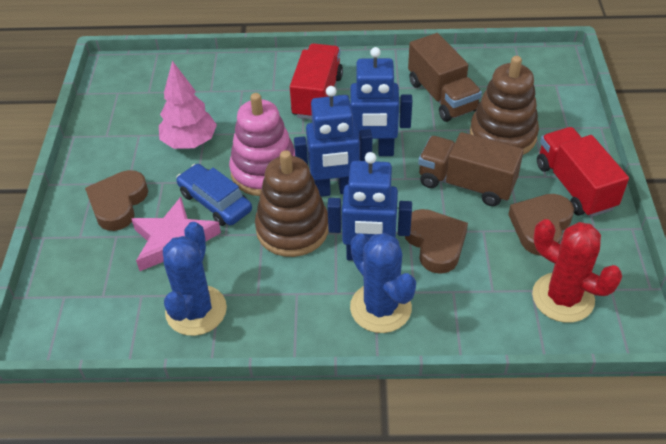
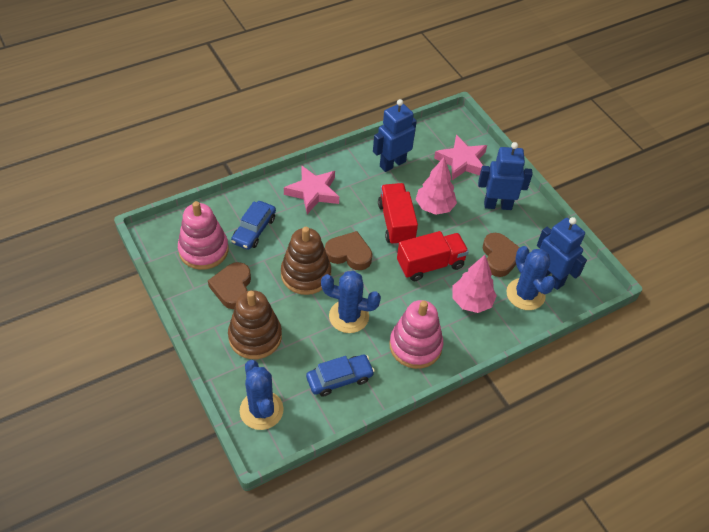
blue cactus: [163,222,227,336] [350,233,416,333] = 2 -> [240,360,284,430] [321,271,381,333] [506,246,556,310] = 3
blue car: [176,164,252,226] = 1 -> [231,201,276,250] [306,355,375,397] = 2
brown truck: [408,33,482,122] [418,132,524,206] = 2 -> none = 0
pink stacking toy: [229,93,295,196] = 1 -> [178,201,229,270] [389,300,443,369] = 2
pink star: [131,197,221,271] = 1 -> [284,165,339,214] [434,135,487,180] = 2
pink tree: [159,61,217,149] = 1 -> [416,157,457,215] [452,255,497,313] = 2
red cactus: [532,219,622,323] = 1 -> none = 0

